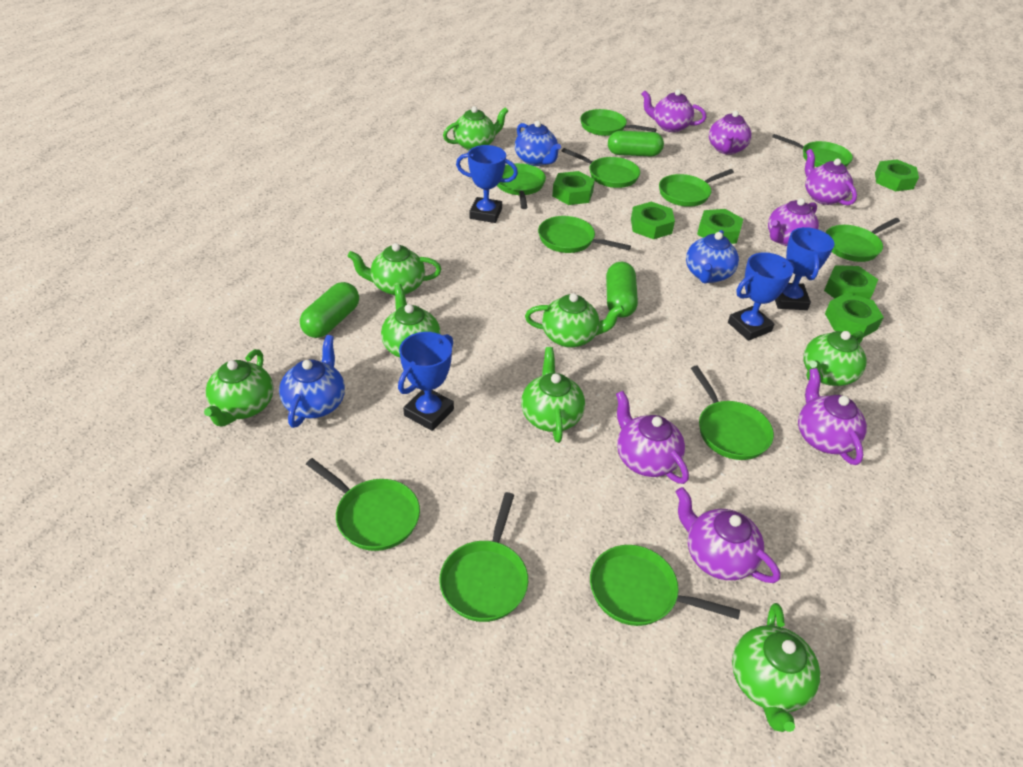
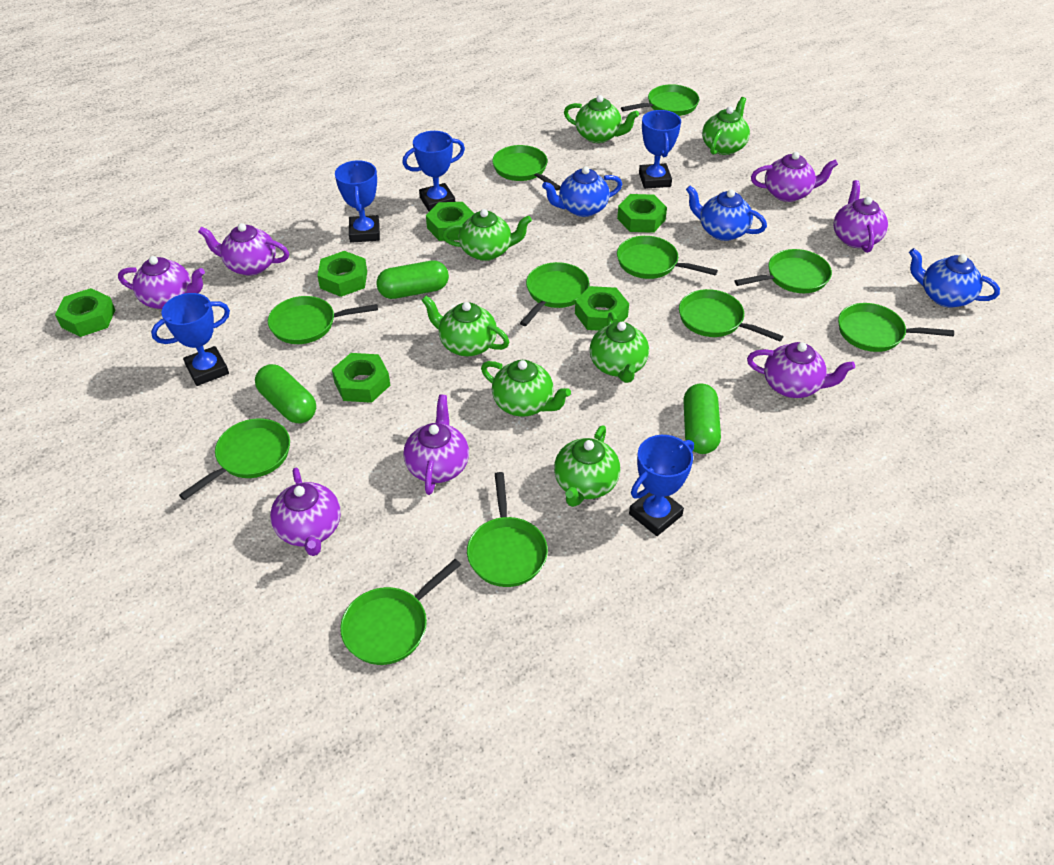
blue trophy: [398,332,454,431] [456,145,518,223] [728,252,795,341] [775,227,835,310] = 4 -> [151,293,230,386] [335,161,380,243] [402,131,465,212] [629,435,694,536] [639,110,681,189] = 5
green teapot: [204,349,274,426] [347,243,441,296] [381,284,441,358] [443,106,508,150] [521,347,585,443] [525,293,624,348] [732,603,820,732] [804,331,867,386] = 8 -> [421,296,509,356] [442,209,532,261] [481,360,571,416] [554,425,620,507] [564,95,639,143] [589,312,649,383] [702,97,750,155] = 7

